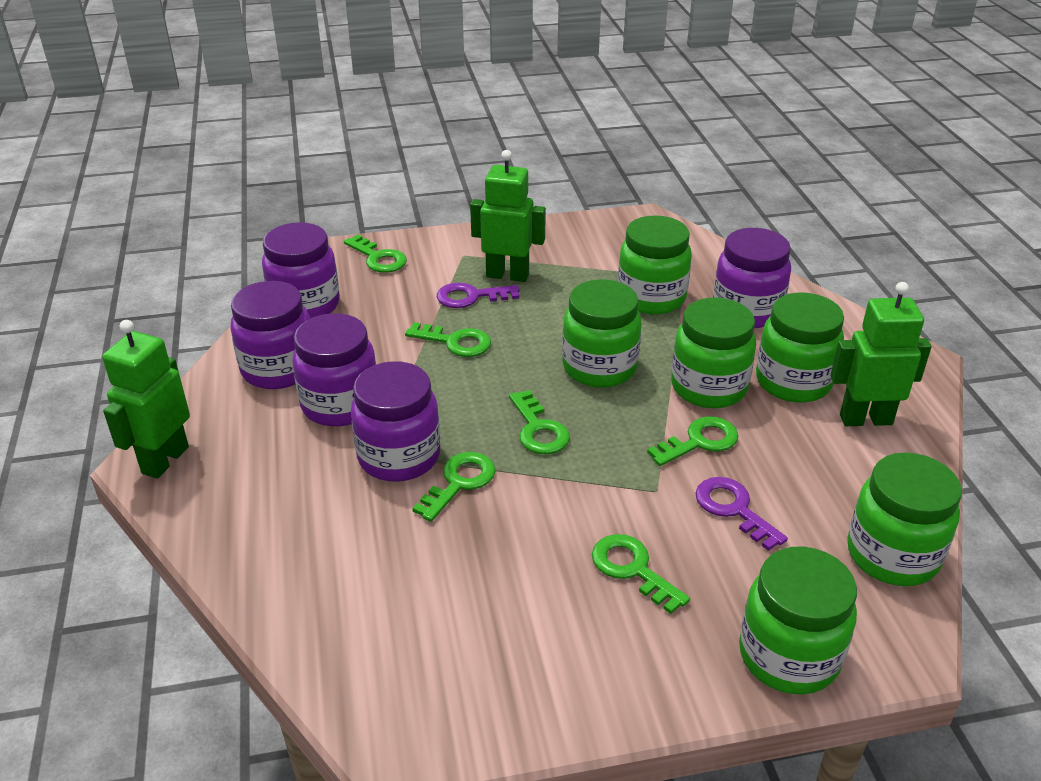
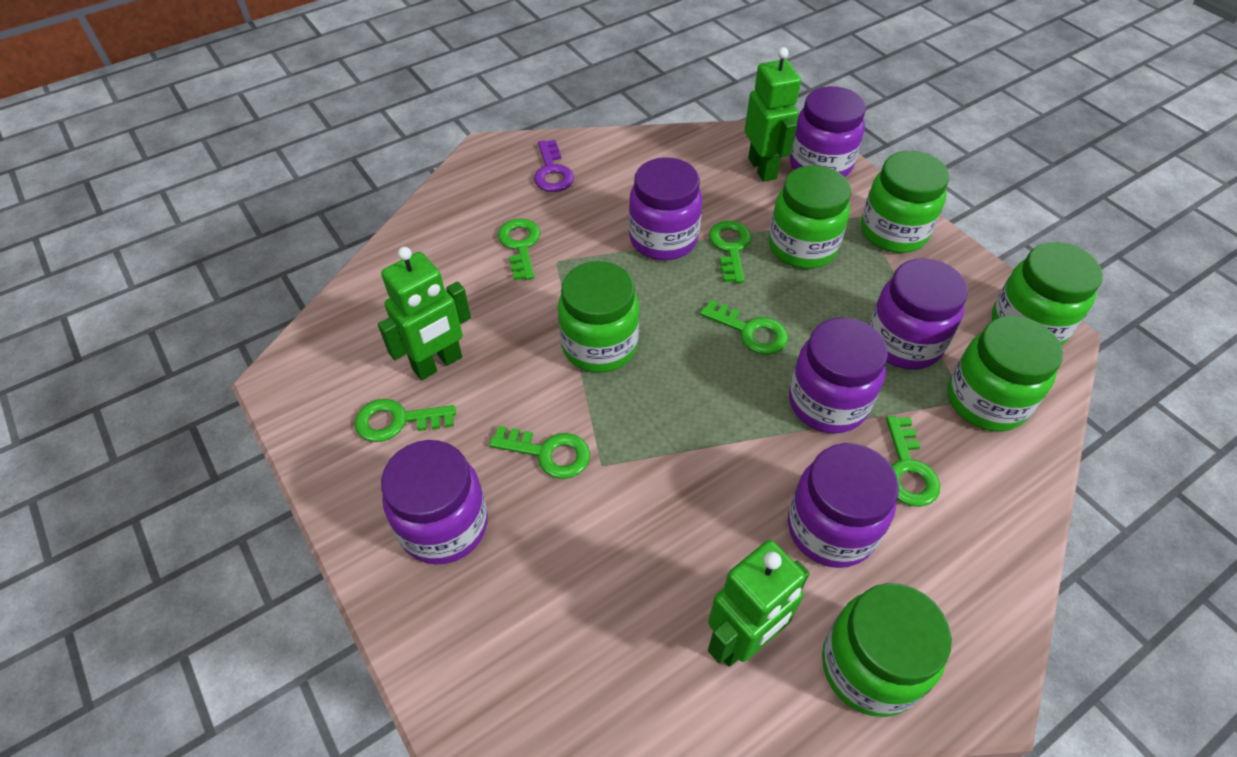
purple jar: [230,281,310,389] [262,222,340,319] [292,313,376,427] [351,361,440,482] [713,228,791,328] = 5 -> [381,440,488,564] [629,157,702,260] [788,443,899,568] [789,317,888,433] [790,86,866,177] [869,258,968,370] = 6
purple key: [437,282,520,308] [696,477,788,551] = 2 -> [534,140,574,192] = 1

